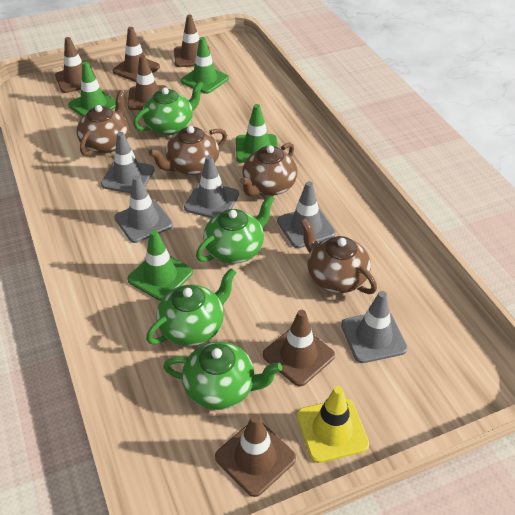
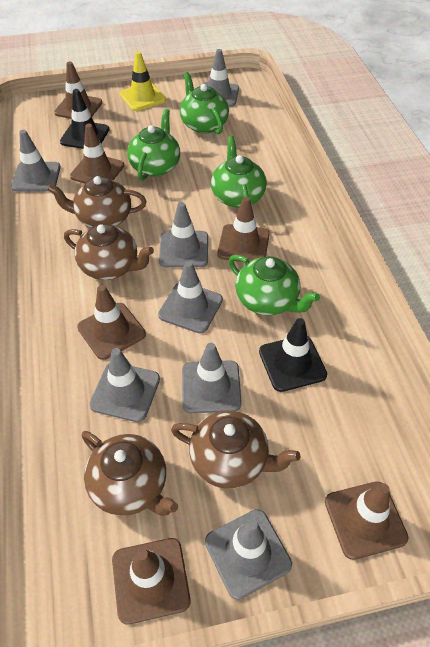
black traffic cone: none = 0 -> [60,89,110,149] [259,318,327,392] = 2
green traffic cone: [68,62,116,117] [127,230,193,301] [181,37,229,94] [236,104,278,163] = 4 -> none = 0
grey traffic cone: [101,132,155,193] [114,176,173,243] [184,155,239,218] [277,181,336,248] [341,291,408,363] = 5 -> [11,130,61,192] [89,348,160,422] [158,261,223,333] [159,202,208,267] [182,343,242,413] [203,49,239,107] [205,509,292,600] = 7

